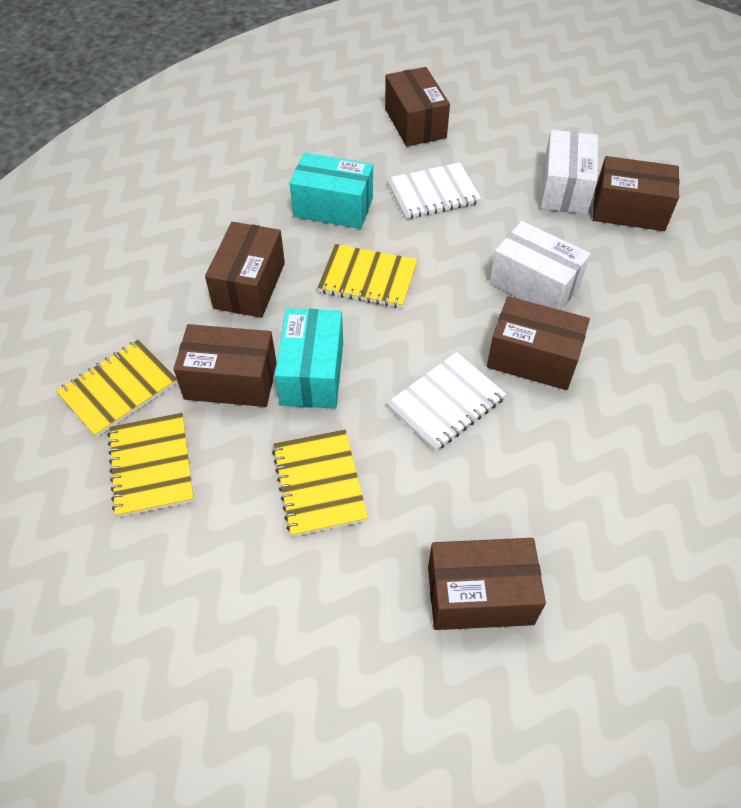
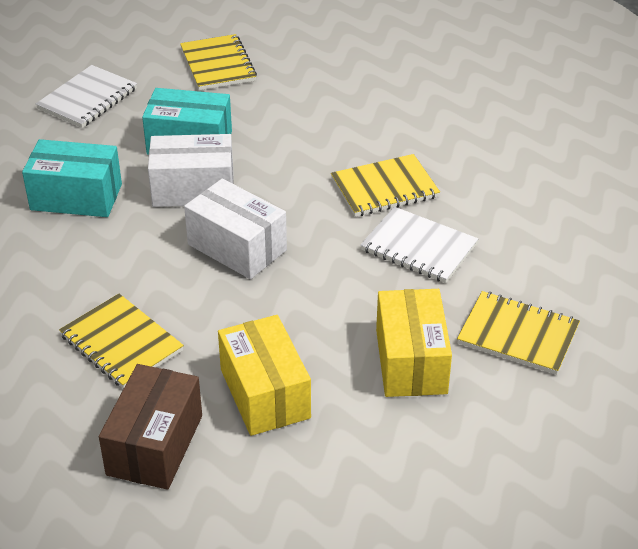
brown box: [173,324,277,407] [205,222,285,318] [385,67,450,147] [428,538,546,630] [487,296,590,390] [593,156,679,231] = 6 -> [99,364,202,490] = 1
yellow box: none = 0 -> [218,315,311,436] [376,289,452,397] = 2

